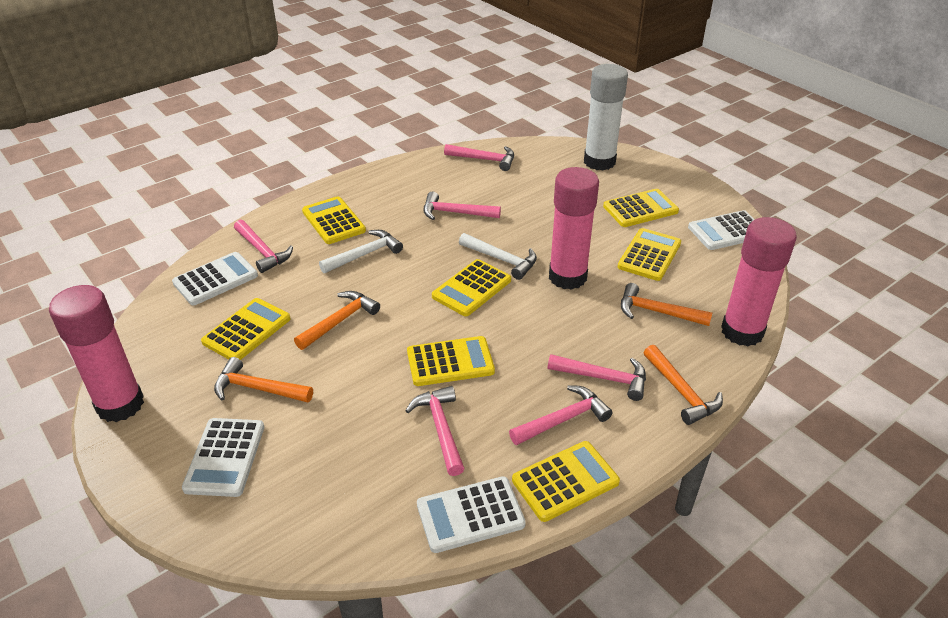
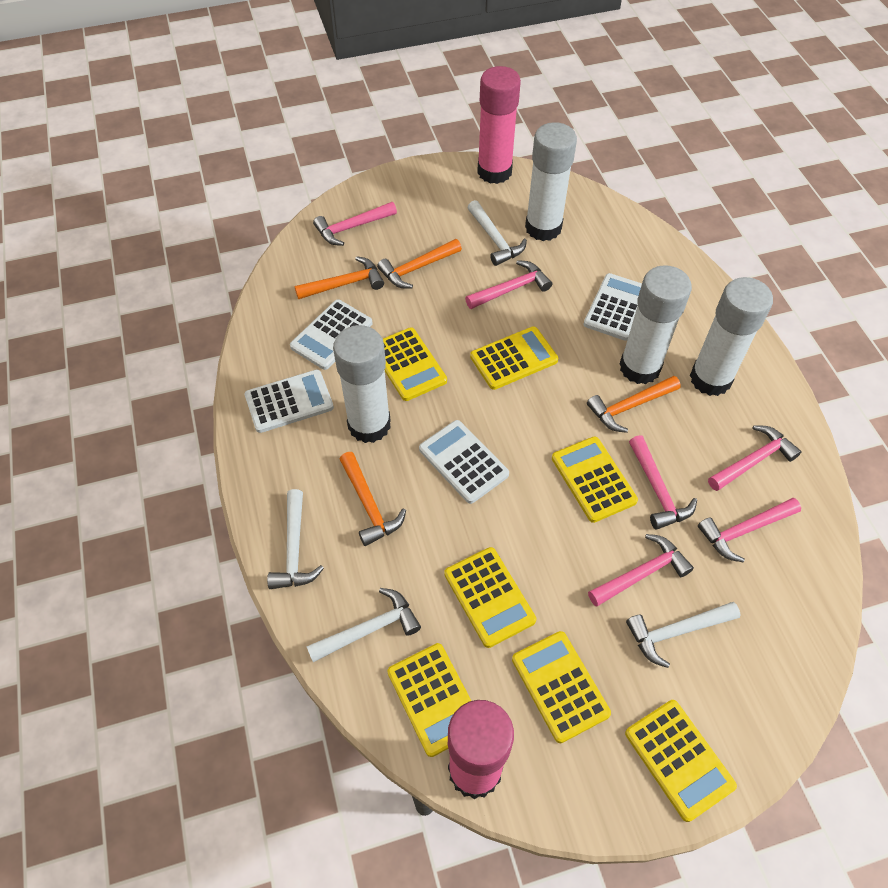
pink glue stick: [49,285,144,422] [549,167,599,290] [721,217,797,346] = 3 -> [448,700,514,799] [477,66,521,184] = 2
white glue stick: [584,64,628,171] = 1 -> [333,325,391,443] [525,122,577,241] [620,265,692,384] [690,277,773,396] = 4
white hammer: [319,230,403,273] [459,233,537,280] = 2 -> [267,489,324,589] [306,588,421,662] [467,200,527,266] [626,602,741,668] = 4

